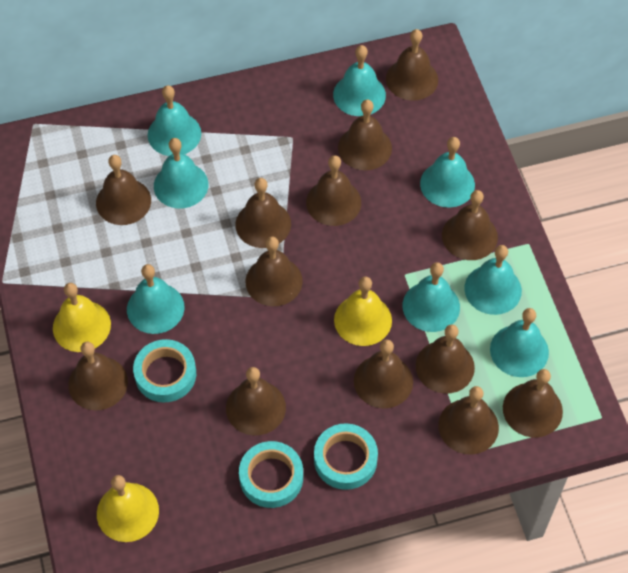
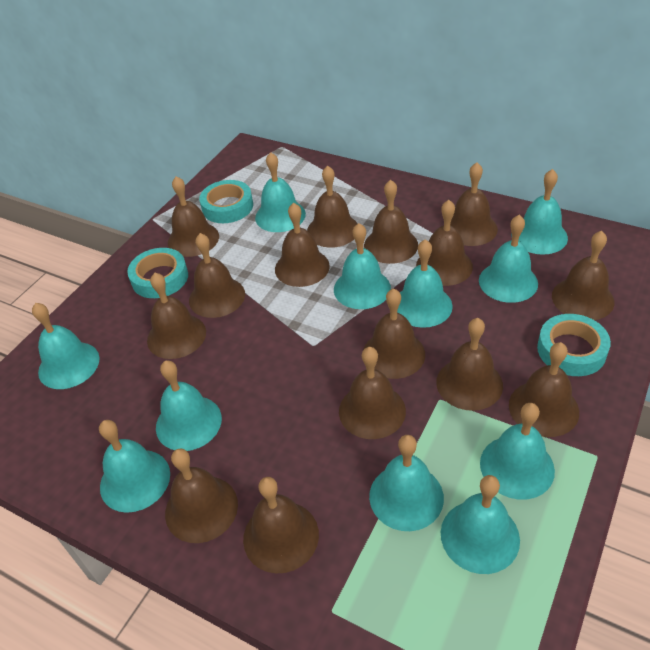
brown bell: [69,341,128,410] [96,155,151,225] [226,367,286,436] [235,178,291,248] [245,236,303,306] [306,155,361,226] [338,99,392,170] [354,340,413,408] [386,29,438,101] [416,324,475,393] [438,386,499,454] [442,190,498,260] [503,369,563,437] = 13 -> [147,273,206,359] [165,449,238,543] [168,176,219,257] [189,233,245,318] [243,477,319,574] [275,203,330,287] [307,165,357,248] [339,347,406,439] [363,288,425,379] [364,180,418,264] [416,200,473,286] [436,318,503,411] [450,162,498,246] [509,342,579,437] [552,231,614,320] = 15
turquoise bell: [127,264,184,334] [148,85,201,156] [154,138,208,208] [333,45,386,116] [403,262,460,332] [420,137,475,208] [464,245,522,315] [490,308,549,377] = 8 -> [32,303,99,389] [99,420,170,513] [156,360,222,451] [255,152,306,232] [334,223,391,309] [369,435,444,531] [397,239,453,328] [441,475,520,574] [479,215,538,303] [480,403,555,500] [518,169,568,254] = 11
yellow bell: [53,283,111,352] [97,475,159,542] [334,277,392,346] = 3 -> none = 0

